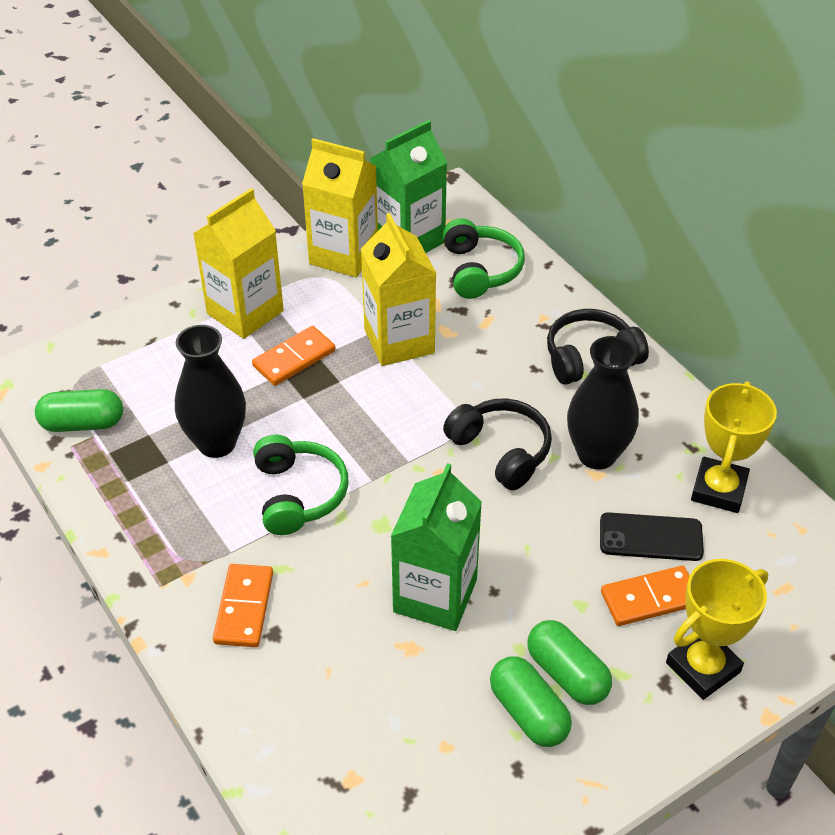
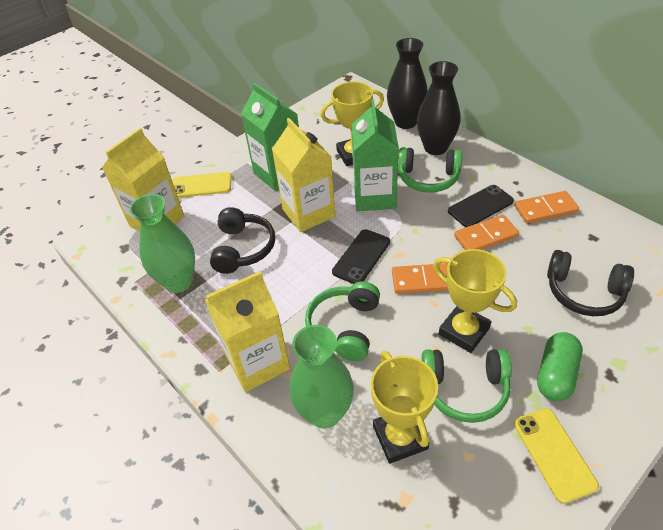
black phone: [600,512,704,561] = 1 -> [332,229,390,284] [448,185,514,227] = 2
green capsule: [35,389,123,432] [490,656,572,747] [527,620,612,705] = 3 -> [537,332,583,402] = 1
green headphones: [253,435,348,535] [442,218,525,299] = 2 -> [305,282,380,361] [398,147,462,193] [421,349,512,423] = 3
green vase: none = 0 -> [129,194,195,293] [290,325,354,429] = 2
yellow phone: none = 0 -> [172,172,232,198] [514,408,599,504] = 2
yellow trophy: [666,559,768,700] [691,381,777,513] = 2 -> [320,81,384,166] [371,351,438,464] [433,249,517,353] = 3

